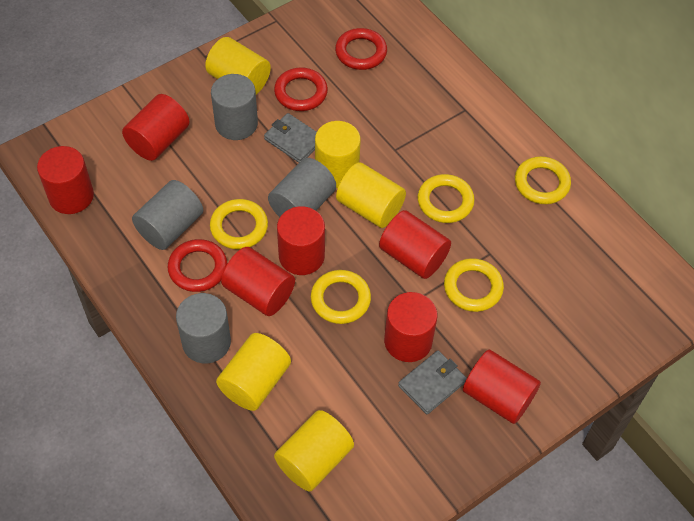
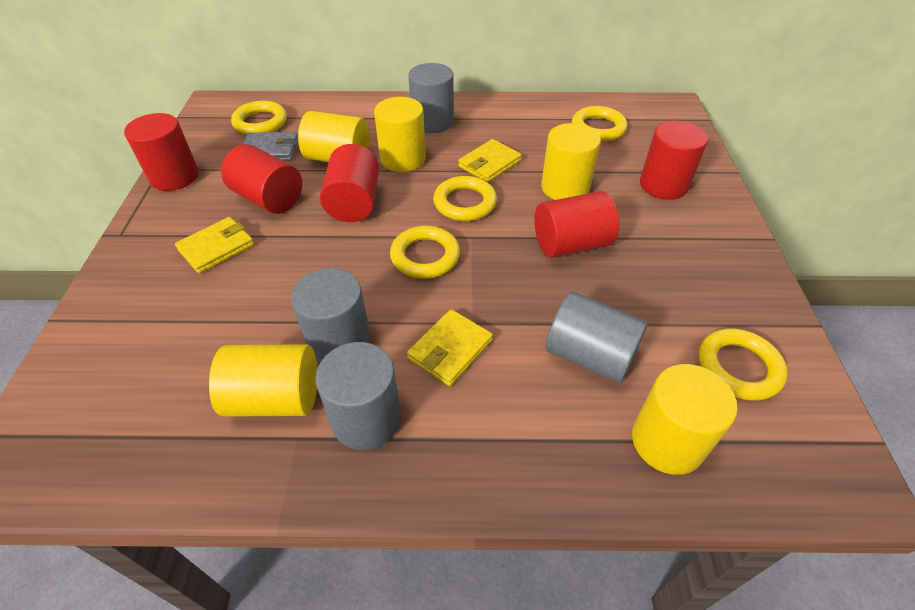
grey wallet: [264,113,316,163] [398,350,467,415] = 2 -> [243,132,298,161] = 1
red cylinder: [37,146,94,214] [122,94,189,161] [221,247,295,316] [277,206,325,275] [379,210,451,279] [384,292,437,362] [463,350,541,424] = 7 -> [124,113,199,191] [221,144,302,214] [320,144,379,222] [534,191,619,258] [640,121,708,200] = 5
red ring: [167,239,227,292] [274,68,328,111] [335,28,387,70] = 3 -> none = 0
yellow wallet: none = 0 -> [175,217,254,274] [407,309,493,386] [458,139,522,183] = 3

